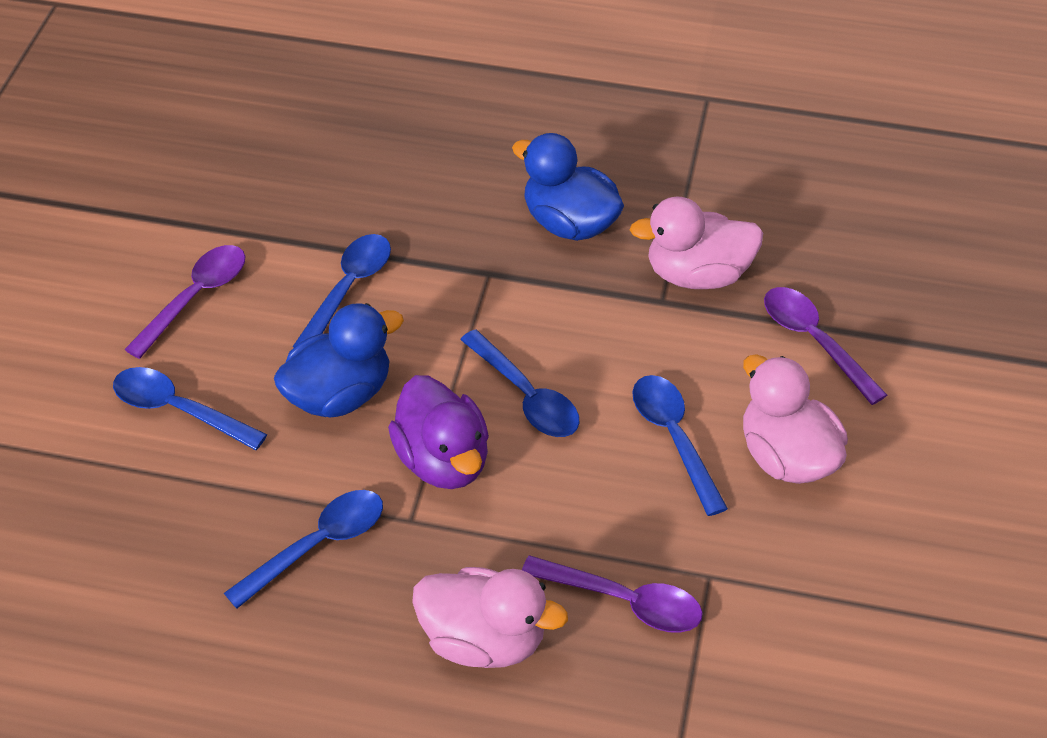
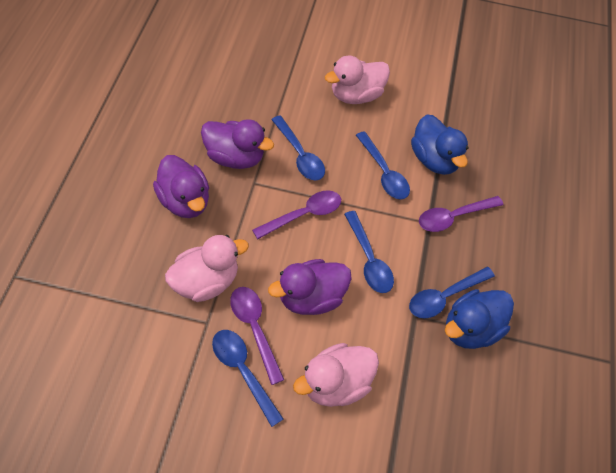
purple duck: [388,375,489,489] = 1 -> [153,155,209,218] [201,119,274,169] [268,259,352,315] = 3

